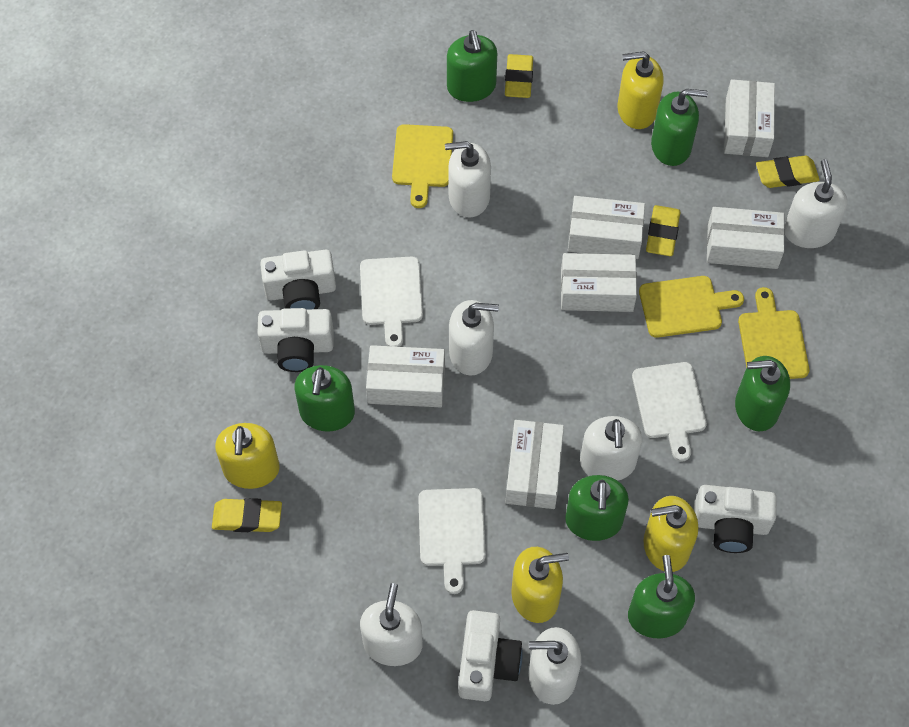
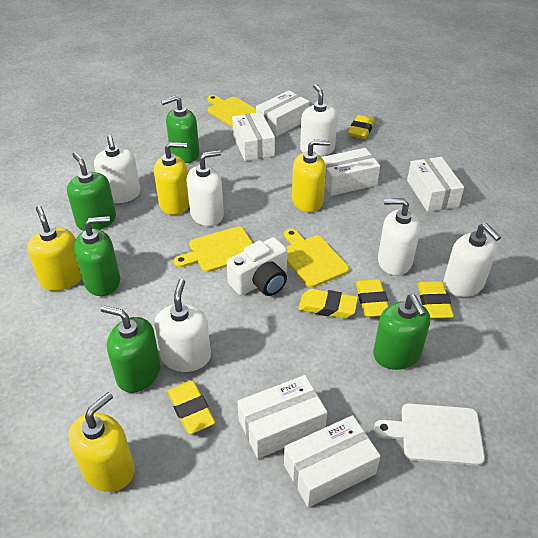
green soap dispenser: [294,365,355,431] [447,30,497,102] [565,475,629,541] [628,555,695,638] [651,89,708,166] [735,356,790,431] = 6 -> [67,152,116,231] [74,216,120,296] [101,305,160,393] [161,95,200,163] [373,294,430,370] = 5
white camera: [258,308,333,372] [260,249,336,310] [458,610,523,701] [694,485,777,553] = 4 -> [227,237,287,296] = 1
white cutting board: [360,256,423,347] [418,488,486,594] [632,362,707,461] = 3 -> [374,403,485,466] = 1
yellow eraser: [212,498,282,532] [505,54,533,98] [646,205,680,256] [756,156,820,188] = 4 -> [167,381,215,434] [298,289,358,318] [348,115,375,139] [356,279,388,317] [417,281,454,319] = 5

